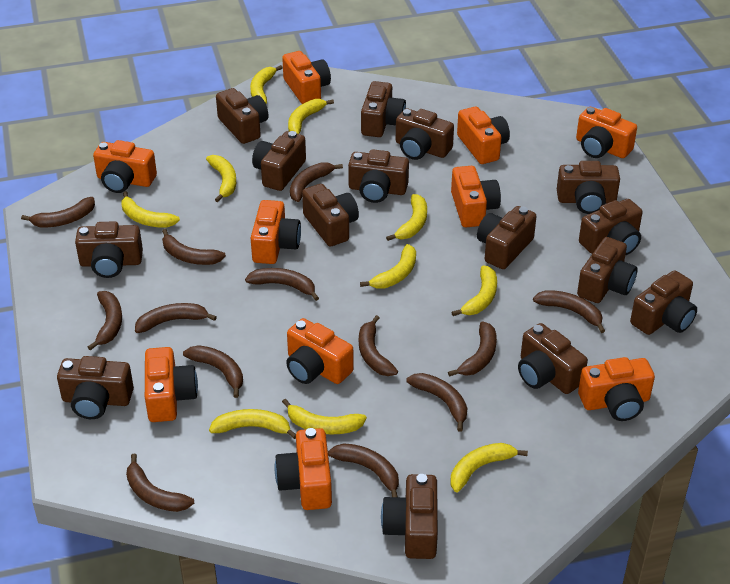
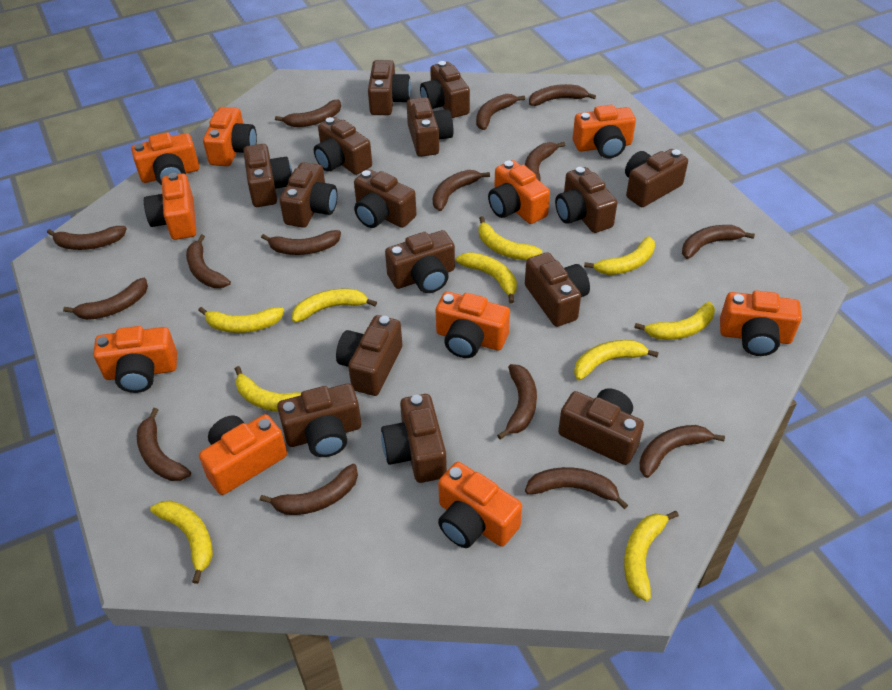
brown banana: [21,197,95,227] [88,291,122,351] [126,454,194,512] [135,303,217,333] [162,229,226,265] [183,345,243,398] [245,268,319,301] [290,162,343,202] [328,443,399,497] [359,315,398,376] [407,373,467,432] [448,321,497,377] [533,290,605,333] = 13 -> [47,226,127,250] [63,278,148,320] [137,408,191,481] [186,234,231,288] [260,464,358,515] [261,230,341,255] [275,99,341,127] [433,170,490,211] [476,94,525,130] [497,364,537,440] [525,142,565,181] [525,467,628,509] [529,84,596,106] [640,425,725,478] [682,225,755,259] = 15

